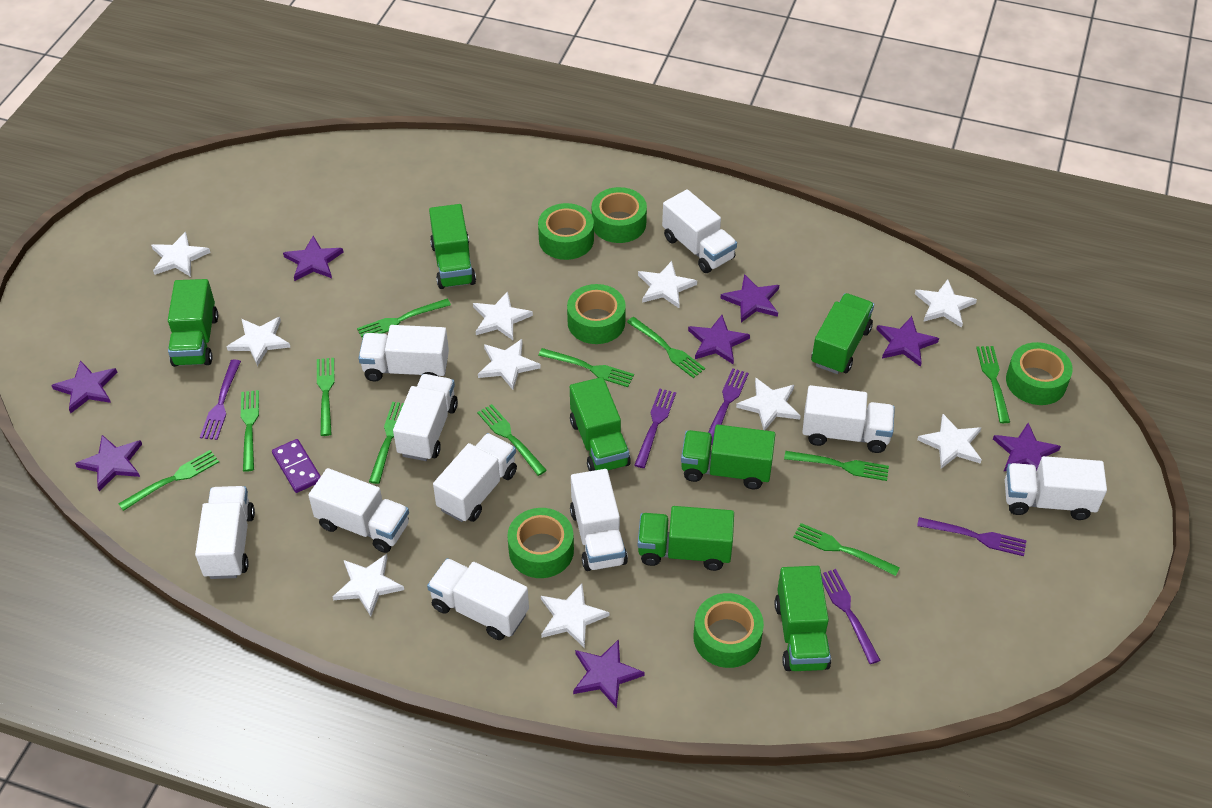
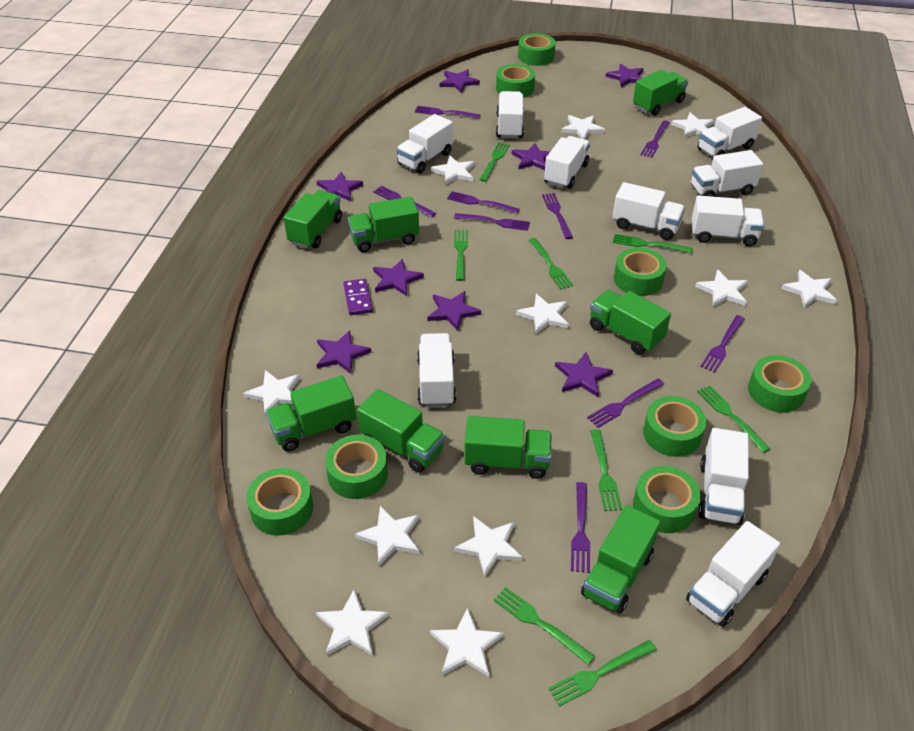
green fork: [118,450,219,511] [241,390,259,472] [317,358,335,436] [357,298,451,339] [369,402,404,484] [477,404,547,476] [538,348,634,387] [627,317,705,378] [784,451,889,481] [793,523,900,576] [976,346,1010,423] = 11 -> [454,230,468,281] [479,142,510,182] [494,587,595,665] [529,238,573,290] [548,640,657,707] [590,429,622,511] [613,234,693,254] [697,385,770,453] = 8
green tape: [507,508,574,578] [538,203,594,260] [567,284,626,344] [592,187,647,243] [693,593,764,668] [1006,342,1073,405] = 6 -> [246,468,313,536] [325,435,388,499] [496,64,535,98] [518,33,555,66] [614,248,667,296] [633,466,701,533] [643,396,707,457] [748,355,812,412] = 8
green truck: [168,279,218,367] [429,204,476,289] [570,377,631,471] [638,506,734,571] [681,425,775,489] [775,566,831,671] [811,293,874,374] = 7 -> [266,375,356,452] [284,190,342,248] [348,197,419,252] [357,389,445,473] [464,416,552,479] [581,505,661,614] [590,290,671,354] [633,70,688,116] = 8
purple fork: [200,359,241,440] [634,389,676,468] [708,368,749,445] [821,569,881,664] [917,517,1026,556] = 5 -> [373,186,436,217] [415,106,480,119] [447,191,520,214] [454,213,530,231] [542,193,573,239] [571,482,590,573] [587,378,664,428] [640,120,670,158] [700,315,745,373] = 9
white star: [151,232,211,277] [227,317,291,366] [332,554,404,616] [473,291,533,340] [478,339,541,390] [541,583,609,648] [638,261,697,308] [736,377,801,430] [915,279,977,328] [917,414,982,469] = 10 -> [243,370,300,417] [316,589,389,656] [355,506,420,566] [430,607,504,677] [431,155,475,185] [454,516,523,577] [516,294,569,334] [561,115,605,139] [671,112,714,138] [695,269,748,307] [781,270,837,308] = 11

